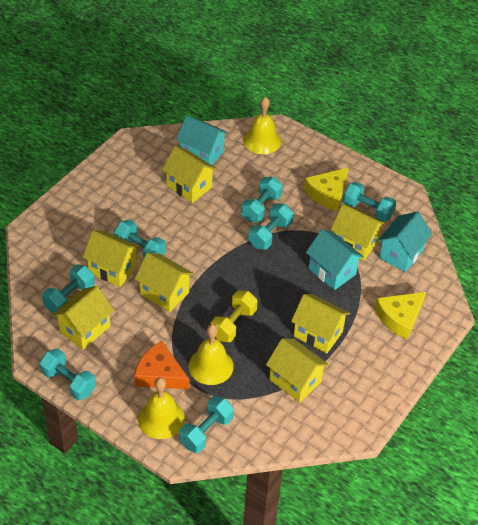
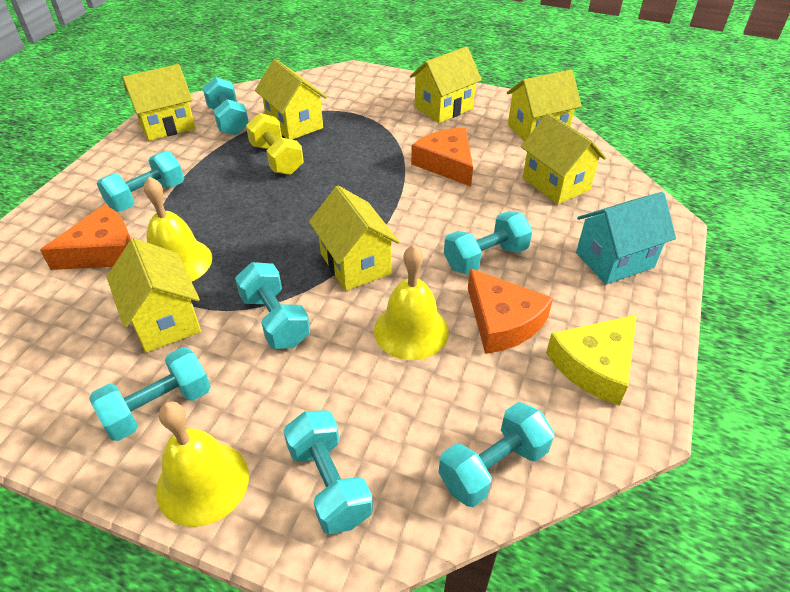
orange cheese: [134,341,189,389] = 1 -> [40,204,131,270] [411,127,473,187] [468,268,553,354] = 3
turquoise house: [176,115,228,165] [306,229,364,290] [377,211,432,272] = 3 -> [576,192,676,285] = 1
yellow cheese: [304,167,349,211] [374,292,426,339] = 2 -> [546,315,637,406] = 1

